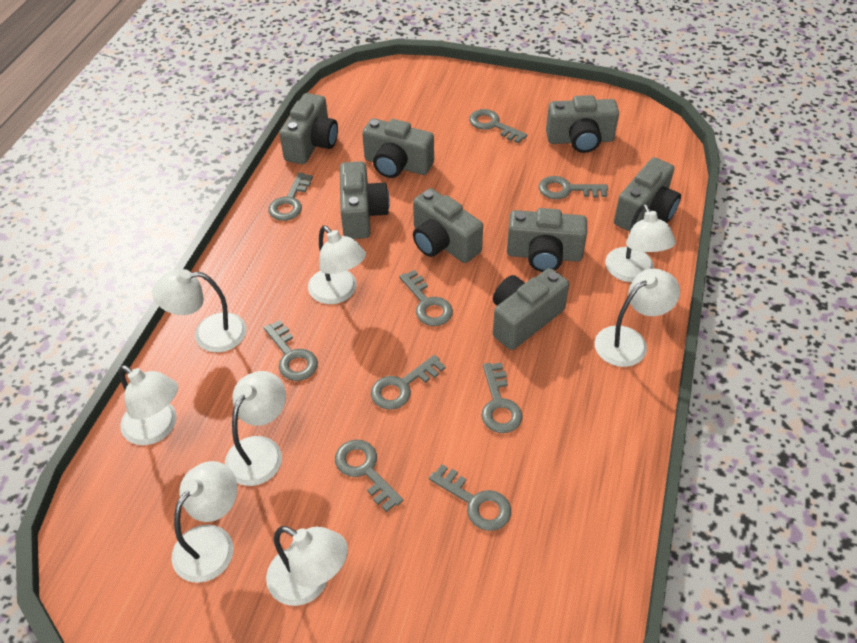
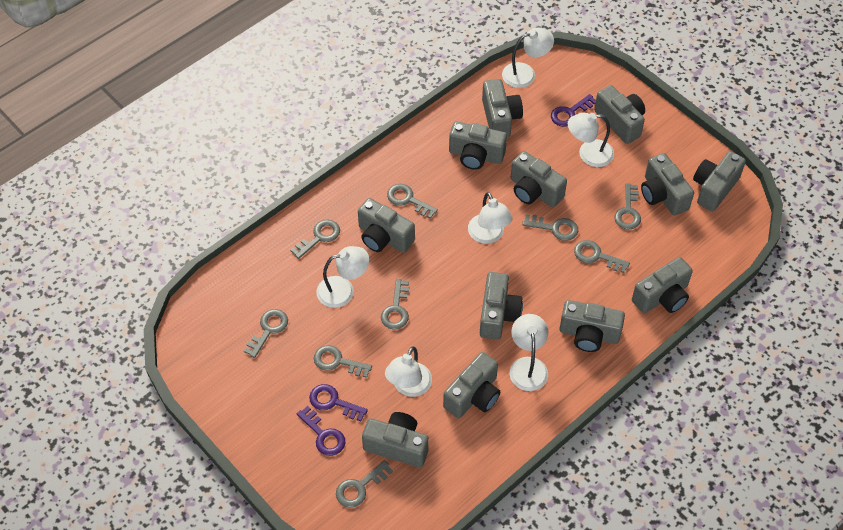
grey camera: [279,93,338,164] [340,161,390,239] [362,118,434,178] [413,188,483,263] [493,268,569,350] [507,208,587,272] [546,95,619,153] [614,157,681,231] = 8 -> [358,198,415,253] [362,412,429,468] [443,352,500,419] [449,121,507,170] [480,272,523,340] [482,79,523,138] [511,151,567,207] [559,300,625,352] [594,85,645,144] [632,257,693,313] [641,153,694,216] [693,151,746,212] = 12
purple key: none = 0 -> [297,406,345,456] [309,384,368,421] [551,94,596,127] = 3
white lamp: [119,365,178,445] [152,269,247,352] [171,461,237,583] [225,371,286,486] [266,526,348,606] [308,225,366,304] [595,269,680,367] [605,203,676,282] = 8 -> [316,246,369,308] [385,346,432,397] [468,192,513,244] [502,28,554,88] [510,314,548,391] [568,113,614,167] = 6

